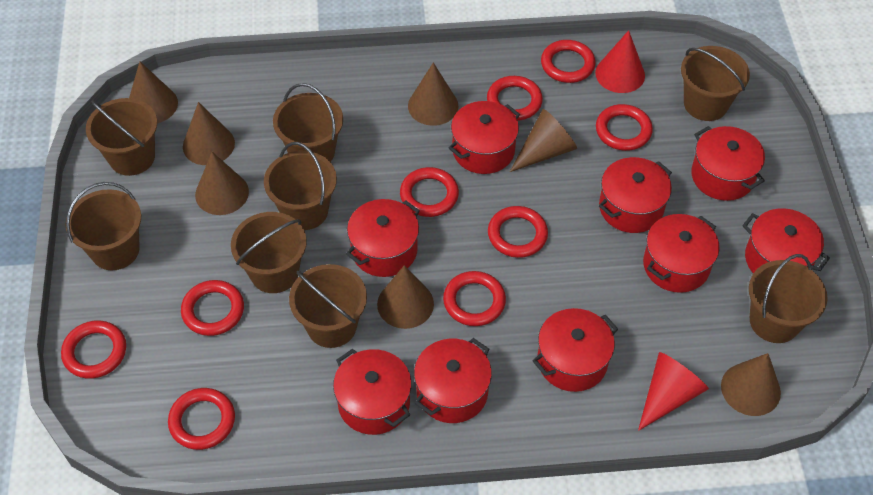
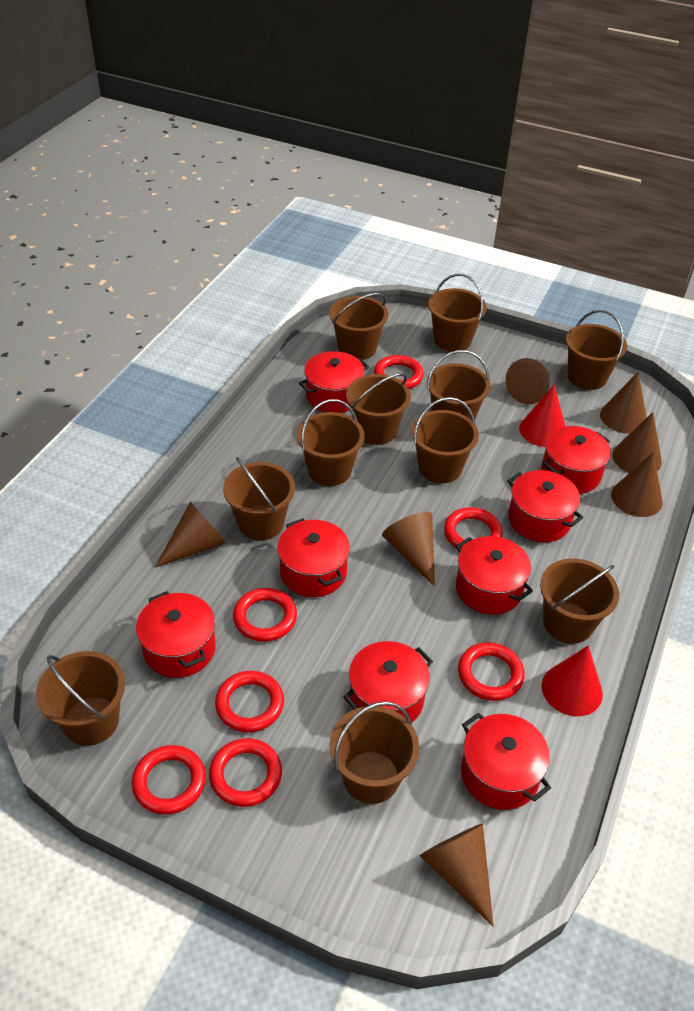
brown bucket: [65,182,141,270] [86,98,157,176] [231,212,307,293] [264,142,337,230] [273,83,343,162] [289,264,367,348] [681,46,750,121] [749,254,828,343] = 8 -> [36,651,125,746] [223,457,295,540] [297,399,365,486] [329,293,389,360] [329,701,419,804] [346,373,411,445] [412,397,479,483] [427,350,491,420] [428,274,487,352] [540,558,619,644] [566,310,627,390] = 11
red pot: [333,349,412,435] [346,199,420,277] [414,338,492,423] [449,101,520,174] [533,308,618,392] [599,157,672,233] [643,214,720,293] [691,126,765,201] [742,208,830,273] = 9 -> [136,591,216,678] [277,518,350,597] [299,351,369,413] [343,641,433,722] [456,536,533,615] [461,713,551,810] [507,470,584,542] [541,426,611,494] = 8
red ring: [61,320,126,379] [168,388,235,450] [181,280,244,336] [400,167,459,217] [443,271,506,326] [487,76,543,121] [488,206,548,258] [541,40,596,83] [596,104,653,151] = 9 -> [132,745,206,815] [209,738,282,807] [215,671,284,732] [233,588,297,642] [374,355,424,389] [444,507,503,550] [458,642,525,701] = 7

